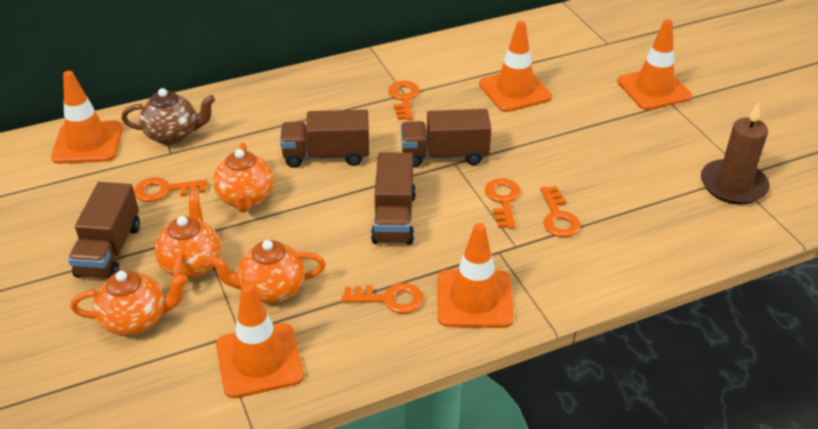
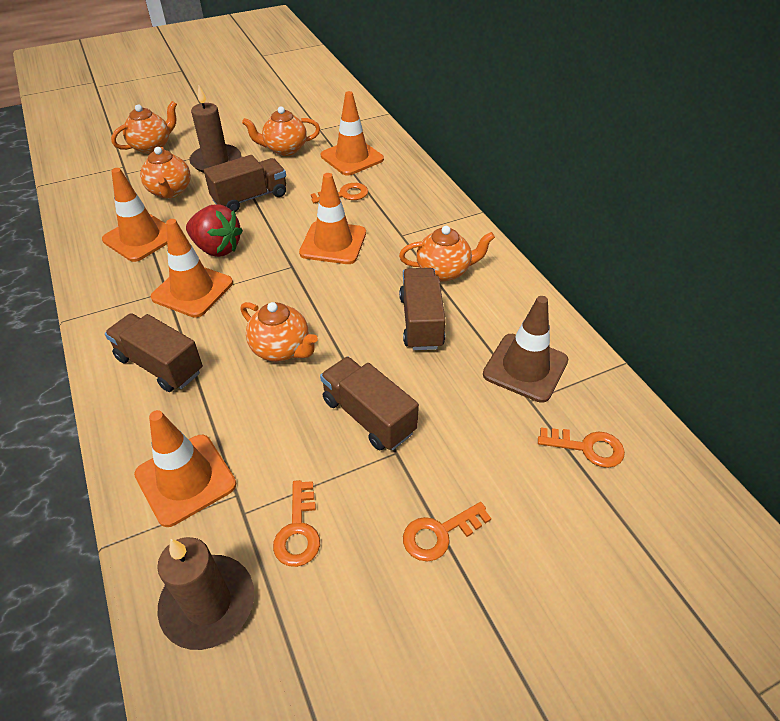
brown candle: [701,102,770,205] = 1 -> [157,537,254,650] [189,86,241,173] = 2
brown teapot: [121,88,215,145] = 1 -> none = 0
brown traffic cone: none = 0 -> [483,296,568,403] = 1
orange key: [134,177,208,202] [342,283,424,314] [388,81,420,120] [485,178,521,229] [540,186,581,237] = 5 -> [273,480,320,567] [311,183,368,203] [403,502,491,561] [538,428,625,468] = 4
orange teapot: [70,270,187,336] [155,191,221,287] [208,240,326,303] [213,142,274,213] = 4 -> [111,101,177,154] [140,147,191,199] [241,302,318,362] [242,107,320,156] [399,226,495,282] = 5
red strawberry: none = 0 -> [186,204,243,257] = 1

